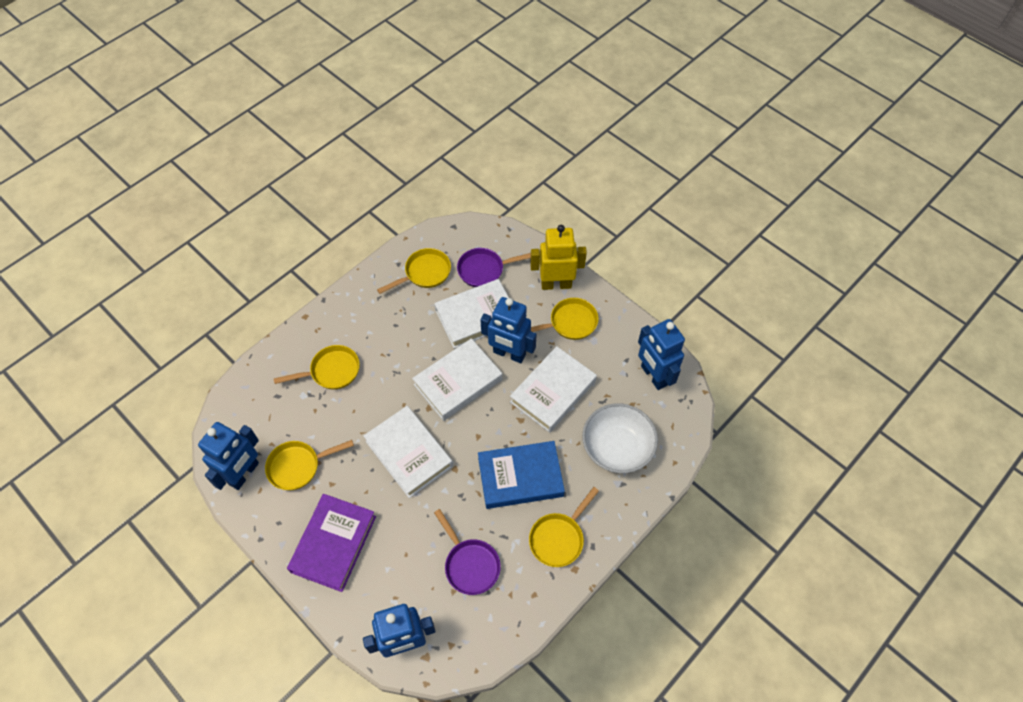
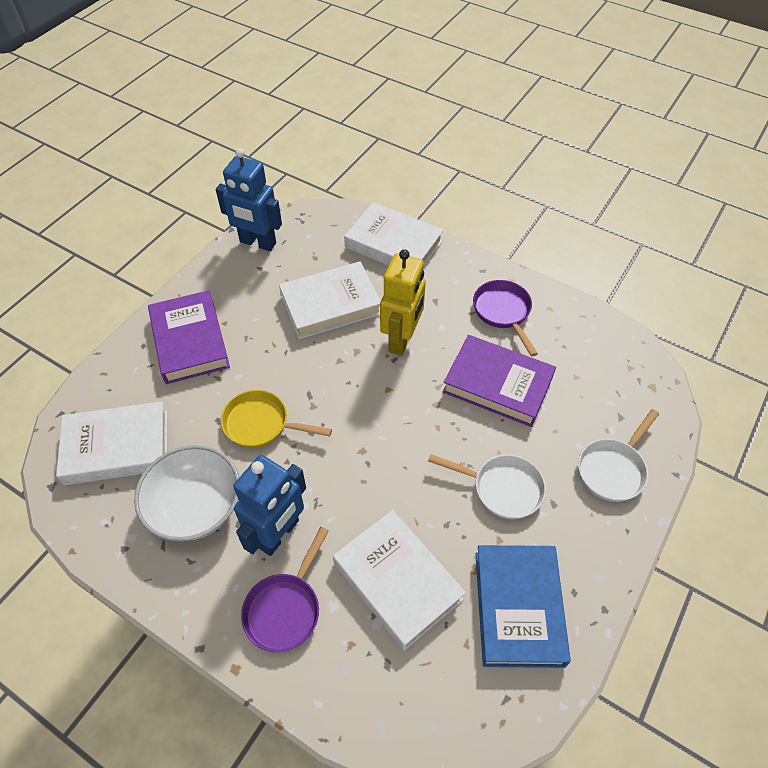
blue robot: [198,422,259,490] [363,604,436,657] [481,297,537,363] [638,319,685,390] = 4 -> [216,148,282,251] [234,455,306,556] = 2
purple book: [287,494,376,592] = 1 -> [148,290,230,384] [442,335,556,427] = 2
white pan: none = 0 -> [428,454,546,519] [578,409,659,502] = 2
yellow pan: [265,440,354,490] [274,345,360,390] [377,248,451,294] [529,487,599,567] [531,298,599,340] = 5 -> [221,390,332,448] = 1

